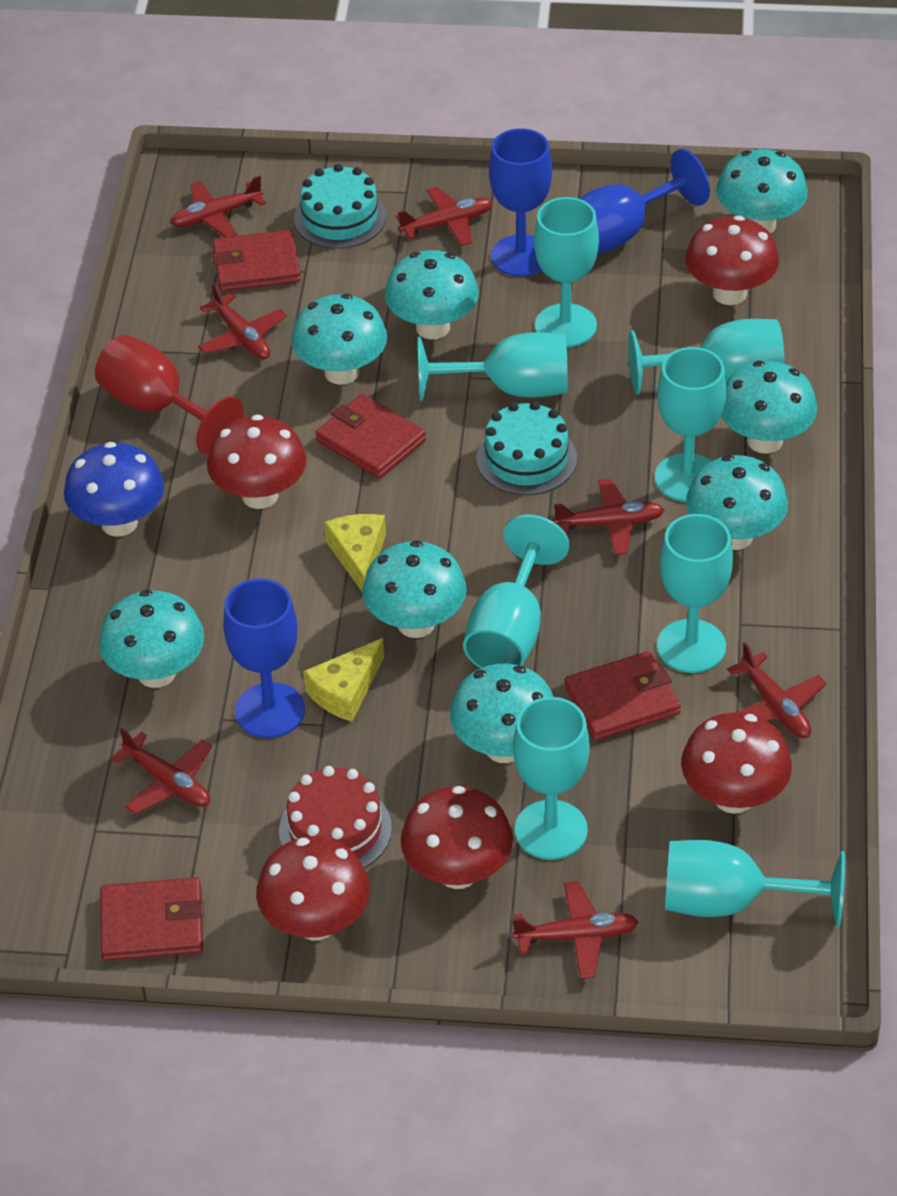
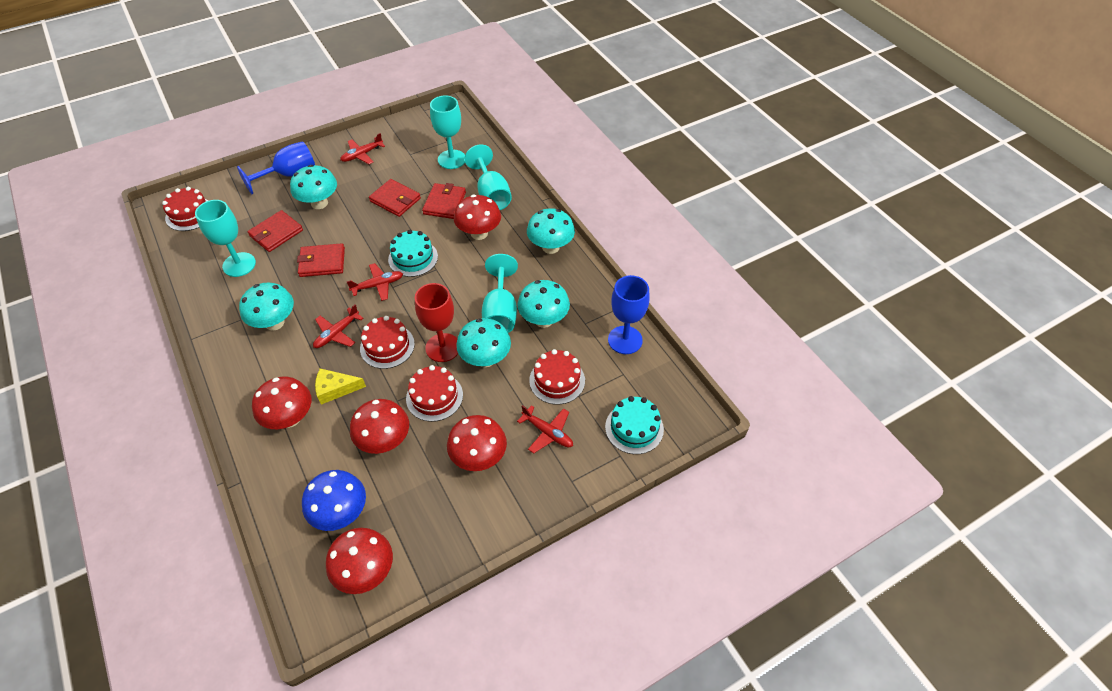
blue goblet: [223,578,305,738] [489,128,552,277] [579,149,710,255] = 3 -> [237,141,315,194] [608,275,649,354] = 2
red cake: [279,766,392,868] = 1 -> [162,187,209,231] [360,316,415,369] [406,365,463,422] [529,349,585,405] = 4
red plane: [111,727,212,814] [170,176,266,237] [198,283,287,359] [396,187,493,246] [512,881,638,979] [554,479,665,555] [727,642,827,738] = 7 -> [313,304,364,348] [340,133,385,164] [347,263,403,301] [517,405,573,453] = 4
turquoise goblet: [418,332,568,401] [463,514,569,668] [513,697,590,860] [534,197,599,347] [628,319,785,395] [655,347,726,502] [657,514,733,673] [665,840,845,927] = 8 -> [195,200,256,277] [430,95,465,169] [464,144,512,210] [482,254,518,333] = 4
turquoise mushroom: [99,590,204,688] [292,294,387,385] [362,540,467,638] [385,250,479,339] [450,664,553,763] [686,455,788,550] [716,149,808,234] [721,361,817,454] = 8 -> [239,283,294,331] [290,165,337,209] [456,318,511,367] [517,280,570,328] [527,208,575,254] = 5
yellow cheese: [303,638,384,722] [324,514,386,593] = 2 -> [315,368,366,404] = 1

